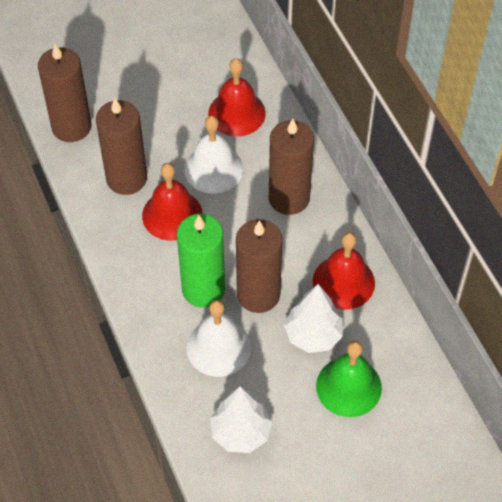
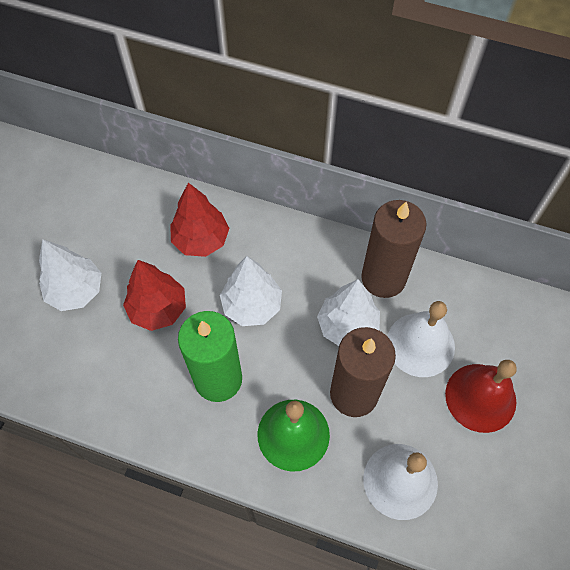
brown candle: [38,44,91,142] [96,98,147,195] [236,219,283,313] [269,119,314,215] = 4 -> [330,327,396,417] [361,200,427,298] = 2
red bell: [142,163,203,241] [208,58,266,137] [313,232,375,310] = 3 -> [445,360,517,433] = 1
red tree: none = 0 -> [123,260,186,331] [170,183,229,257] = 2
white tree: [210,386,272,453] [284,284,343,353] = 2 -> [39,239,101,311] [220,256,282,326] [317,279,380,346] = 3

